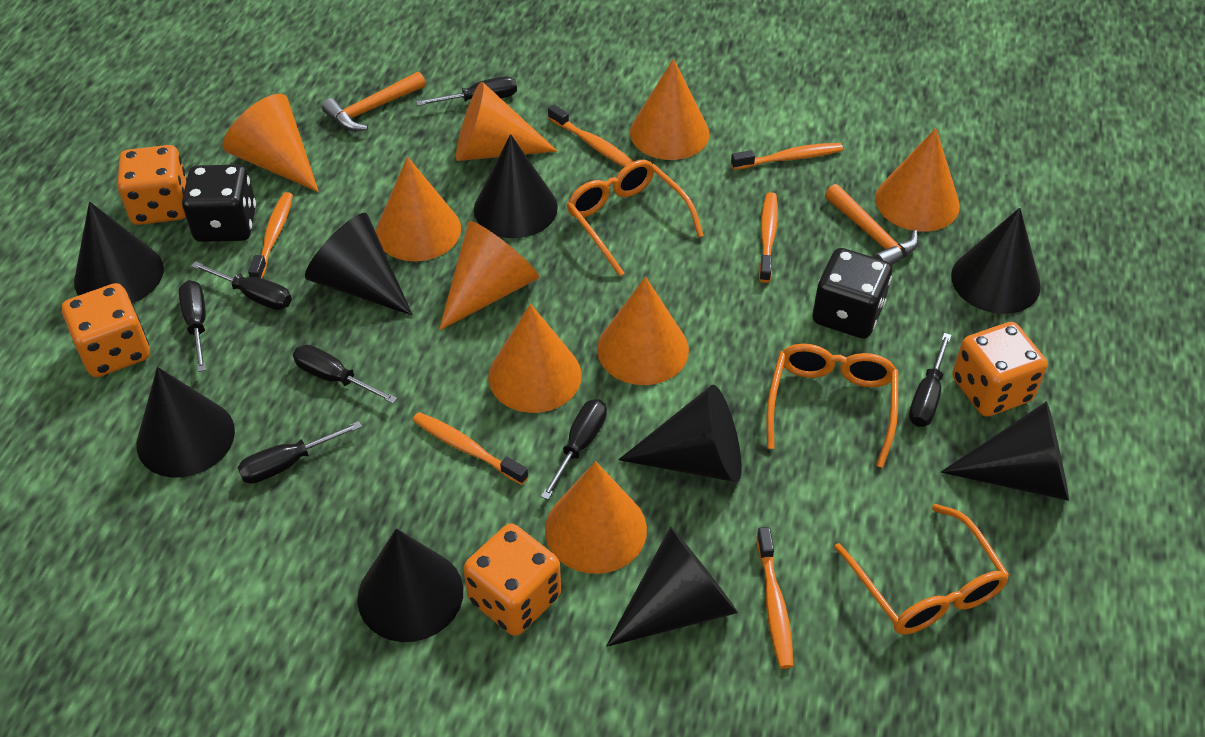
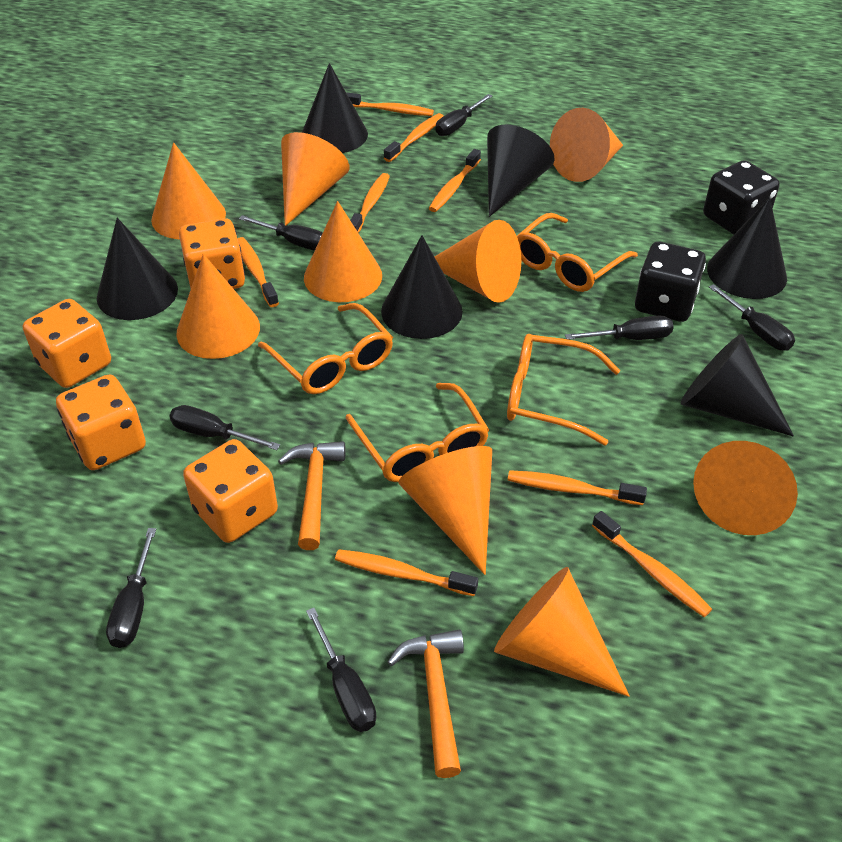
black cone: [74,202,164,303] [136,367,235,477] [305,213,413,315] [357,529,463,642] [474,134,558,238] [606,526,738,647] [618,385,742,483] [941,401,1069,501] [951,207,1041,314] = 9 -> [97,218,178,320] [302,63,368,153] [381,235,463,339] [487,125,555,217] [681,334,794,437] [707,198,787,299] = 6
orange glasses: [567,160,704,277] [767,344,898,468] [834,504,1010,635] = 3 -> [258,303,393,394] [346,383,489,482] [507,334,620,445] [517,213,638,292] = 4
orange toothbrush: [248,192,293,278] [412,412,528,485] [548,105,634,167] [731,143,843,170] [756,527,793,669] [759,192,778,283] = 6 -> [237,237,279,307] [335,549,478,596] [346,92,434,116] [350,173,390,233] [384,113,444,162] [429,149,481,212] [508,470,647,505] [592,511,712,617] = 8

